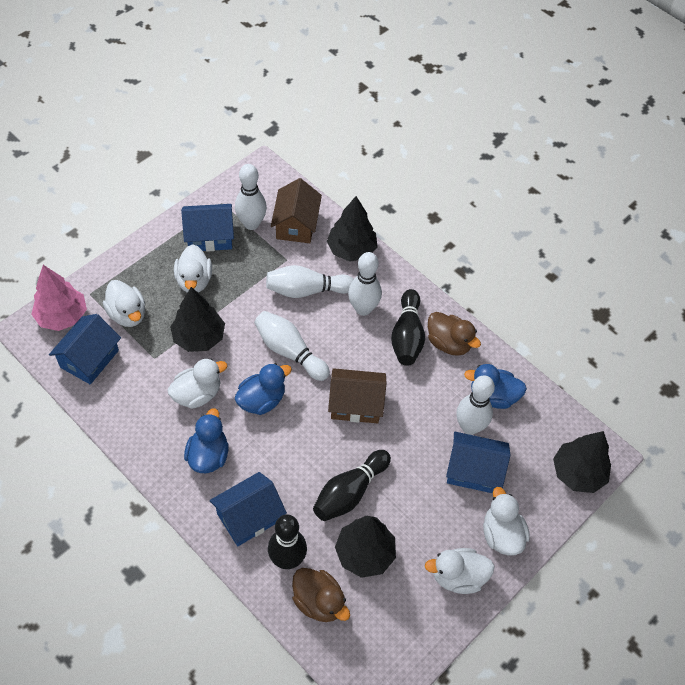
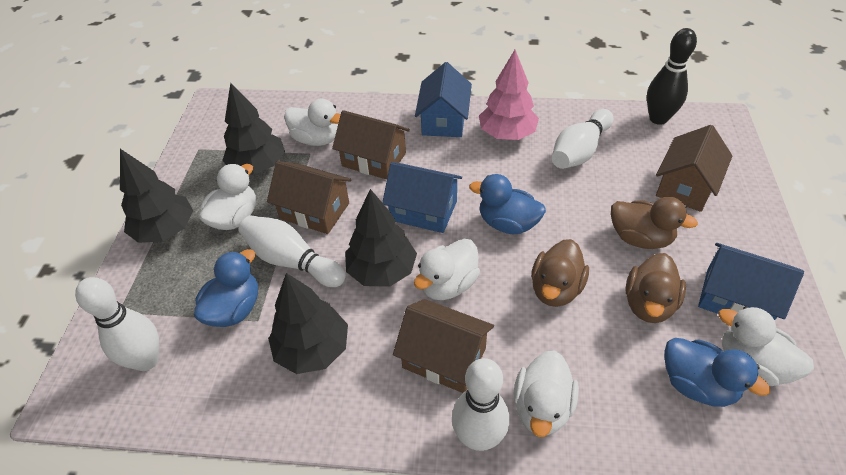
black bowling pin: [268,514,307,569] [313,450,391,521] [391,289,425,366] = 3 -> [647,28,697,125] = 1
blue house: [49,314,121,384] [181,204,234,252] [210,472,287,546] [446,432,510,493] = 4 -> [382,162,462,233] [415,62,472,137] [698,243,804,320] = 3
brown duck: [292,568,350,622] [428,312,481,356] = 2 -> [531,239,589,307] [611,197,698,249] [625,253,686,323] = 3
brown house: [271,178,322,243] [328,368,386,423] = 2 -> [267,161,352,234] [332,110,410,180] [393,299,494,393] [656,125,732,212] = 4
white bowling pin: [235,164,267,230] [254,311,330,381] [266,265,354,298] [348,252,382,316] [456,375,495,435] = 5 -> [75,277,159,371] [239,215,346,287] [452,358,509,451] [552,109,613,169] = 4

